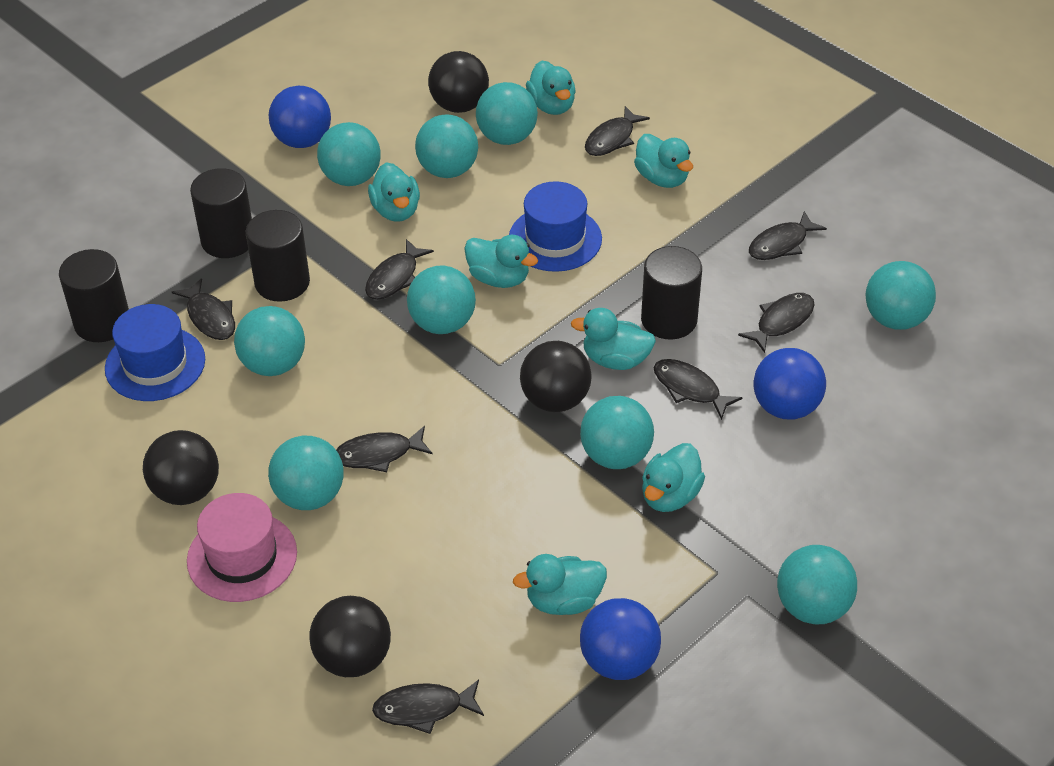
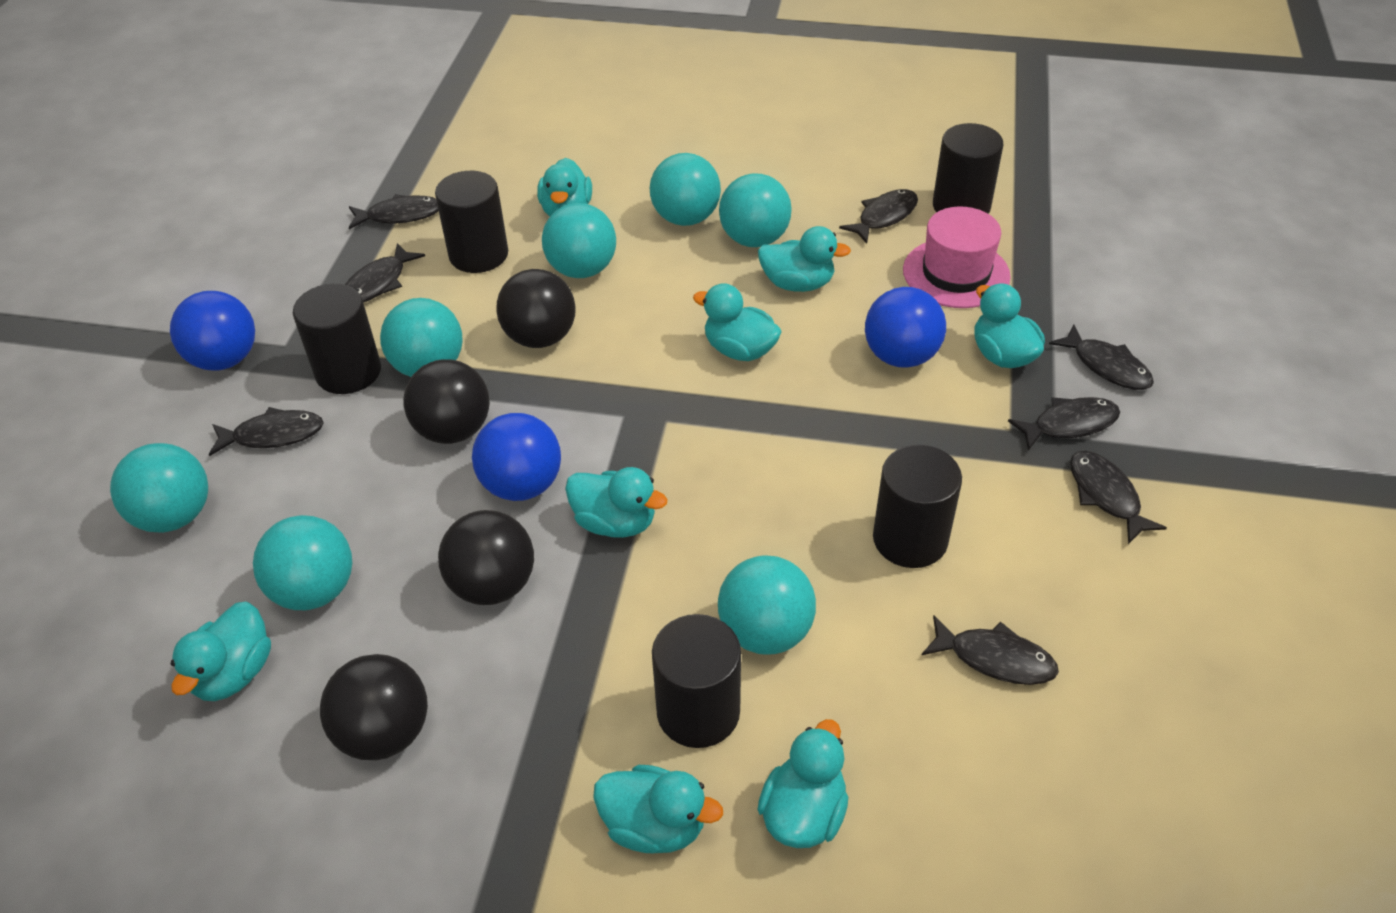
black cylinder: [59,249,129,342] [190,168,252,258] [246,210,310,302] [641,246,702,340] = 4 -> [293,284,381,394] [435,171,508,273] [652,614,741,748] [873,445,962,568] [933,123,1003,214] = 5
blue hat: [105,304,205,401] [509,181,602,272] = 2 -> none = 0
turquoise ball: [234,306,305,376] [268,436,344,510] [317,122,381,186] [407,265,476,334] [415,114,478,178] [476,82,538,145] [580,396,654,469] [777,545,857,624] [865,261,936,330] = 9 -> [110,443,208,533] [253,515,352,610] [380,298,463,377] [542,203,616,278] [650,153,721,226] [718,555,816,654] [719,173,792,247] = 7
turquoise duck: [368,162,420,222] [464,235,538,288] [513,554,607,615] [526,60,576,115] [571,308,656,370] [634,134,693,188] [642,443,705,512] = 7 -> [171,602,271,701] [537,158,592,216] [565,467,668,538] [593,765,723,853] [693,283,782,361] [757,719,848,848] [758,226,851,292] [974,283,1045,368] = 8

